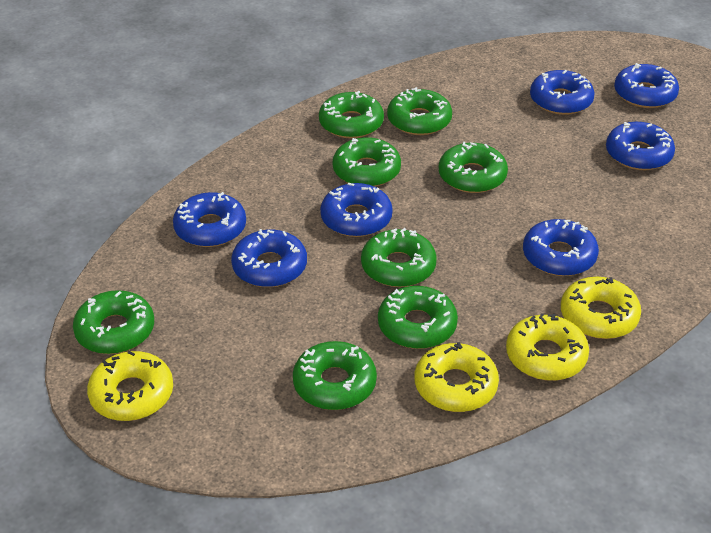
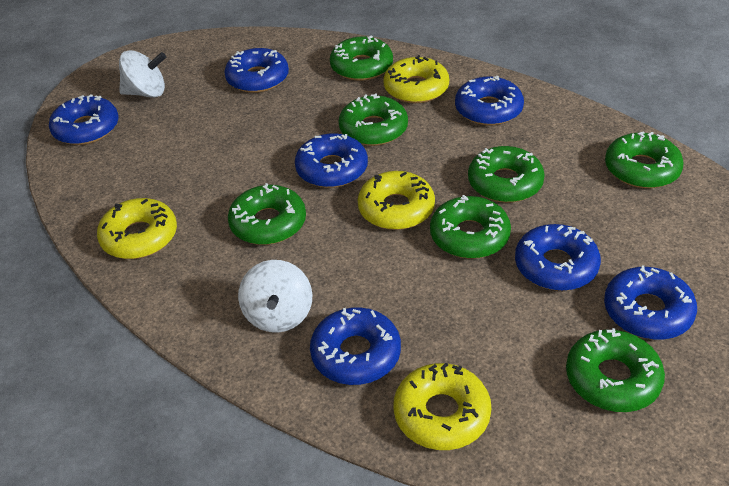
green donut: [73,290,154,354] [293,341,377,410] [319,91,384,138] [333,137,401,187] [361,228,437,287] [378,286,458,349] [387,87,452,135] [439,142,508,193] = 8 -> [228,183,306,245] [330,36,393,81] [338,93,408,146] [430,195,511,259] [468,146,545,203] [566,328,665,412] [605,132,684,188] = 7
white spinning top: none = 0 -> [119,50,166,98] [238,260,312,333] = 2

